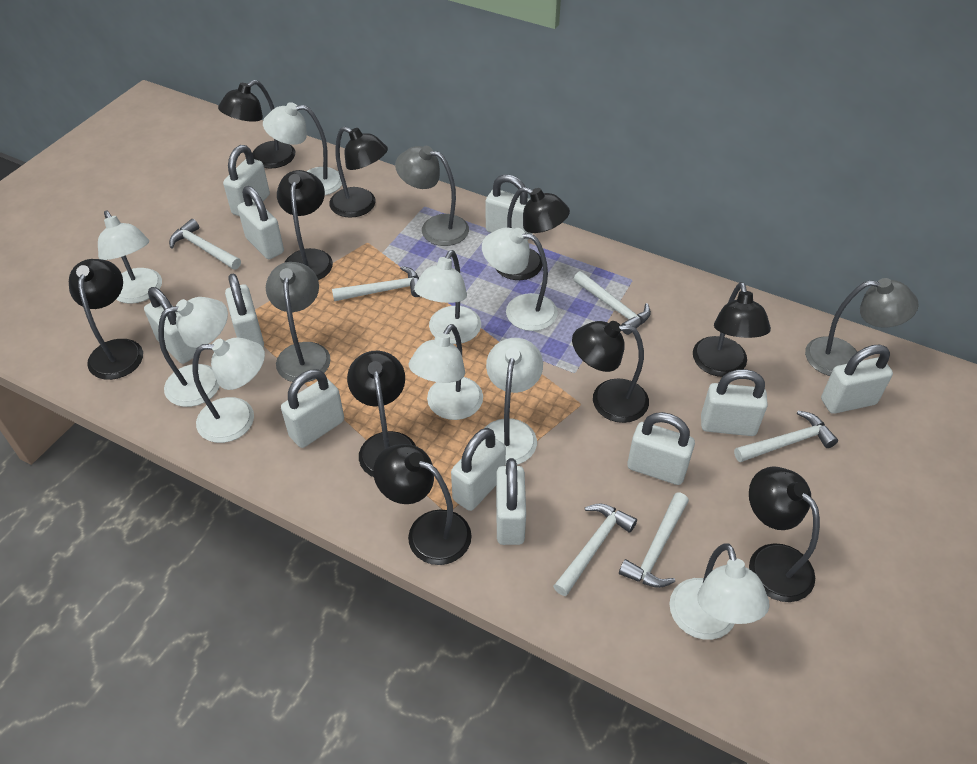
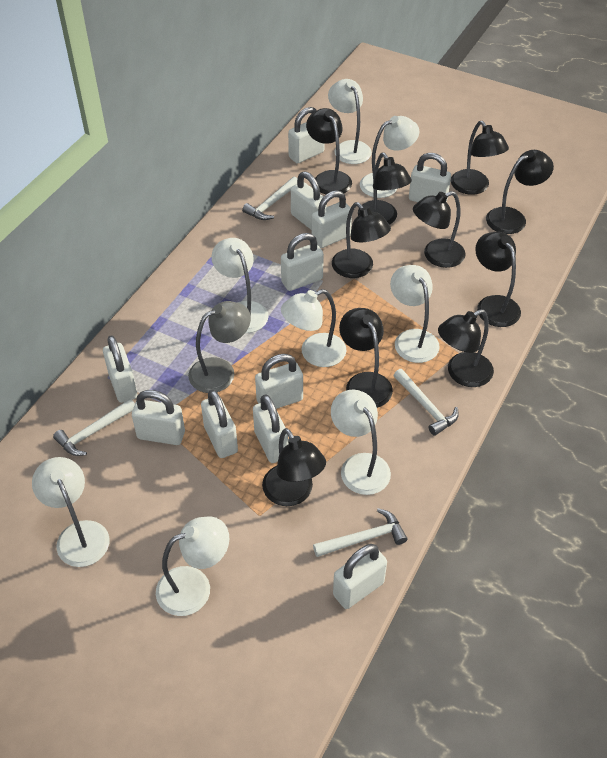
grey lamp: [266,262,331,382] [395,146,469,246] [805,278,919,376] = 3 -> [188,301,251,393] = 1
white hammer: [169,219,241,270] [332,266,420,301] [553,503,637,596] [573,271,651,335] [619,492,689,588] [734,411,838,462] = 6 -> [53,399,135,456] [242,176,298,220] [313,508,407,557] [393,369,459,436] = 4
white lamp: [98,211,162,304] [158,297,228,407] [192,337,265,443] [263,102,342,195] [409,324,483,420] [414,250,481,344] [482,227,558,331] [485,338,543,466] [669,543,770,640] = 9 -> [32,457,109,567] [156,516,229,616] [211,238,268,333] [281,289,347,367] [328,79,372,164] [331,390,391,495] [360,116,419,198] [390,265,440,363] = 8

